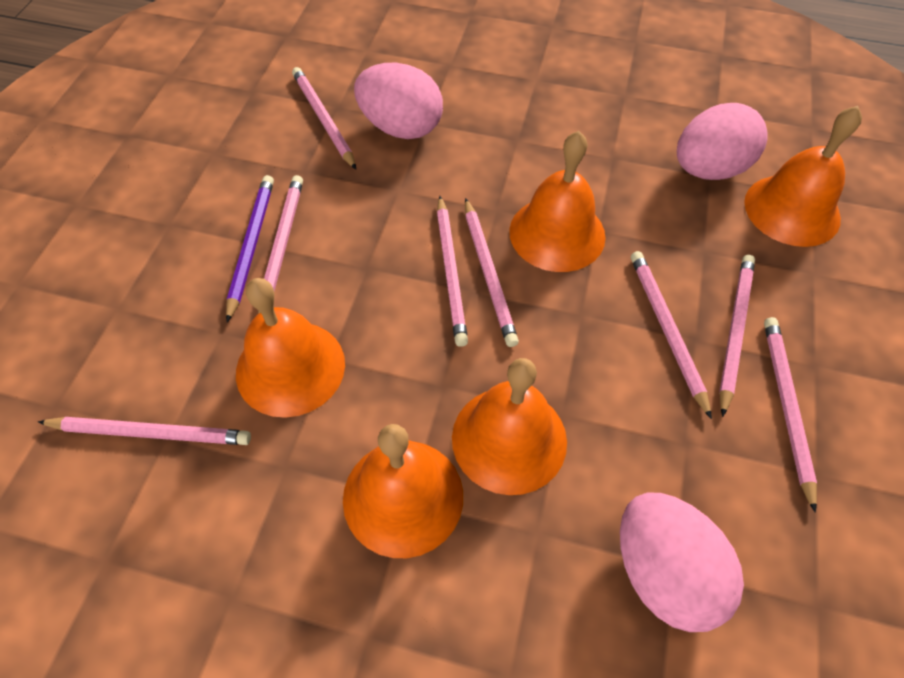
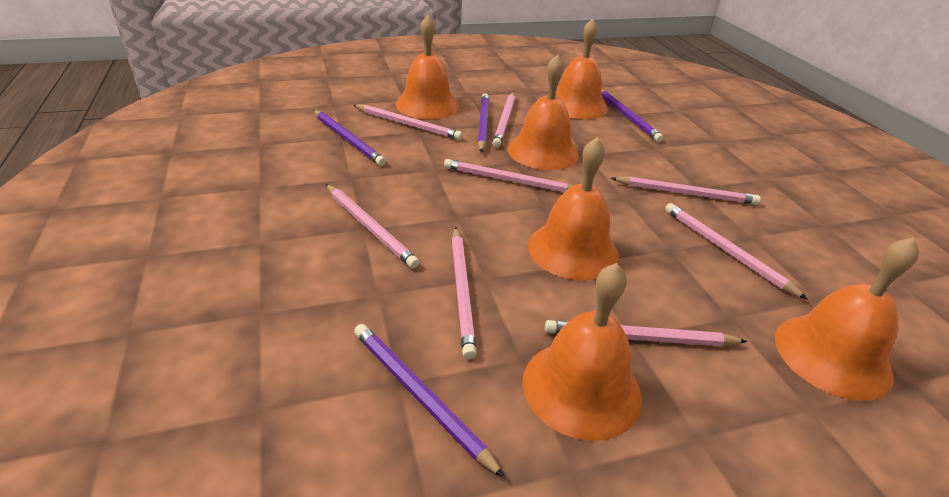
orange bell: [236,278,345,418] [343,424,463,558] [452,358,567,495] [509,131,605,272] [744,106,862,247] = 5 -> [396,15,459,119] [508,54,579,170] [522,263,642,441] [528,137,619,280] [555,19,608,119] [775,237,919,401] = 6
pink egg: [354,63,443,139] [620,493,744,632] [677,103,768,180] = 3 -> none = 0
purple pencil: [226,175,274,322] = 1 -> [313,110,386,166] [354,324,505,478] [478,93,489,153] [601,90,663,142] = 4

